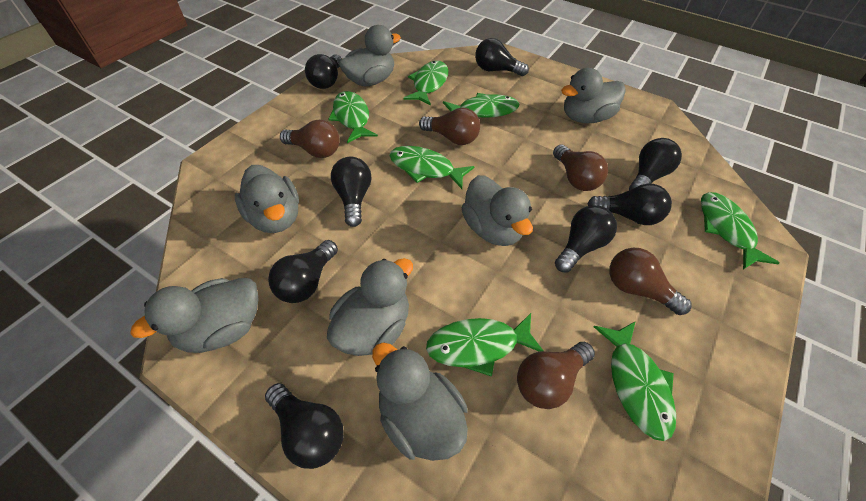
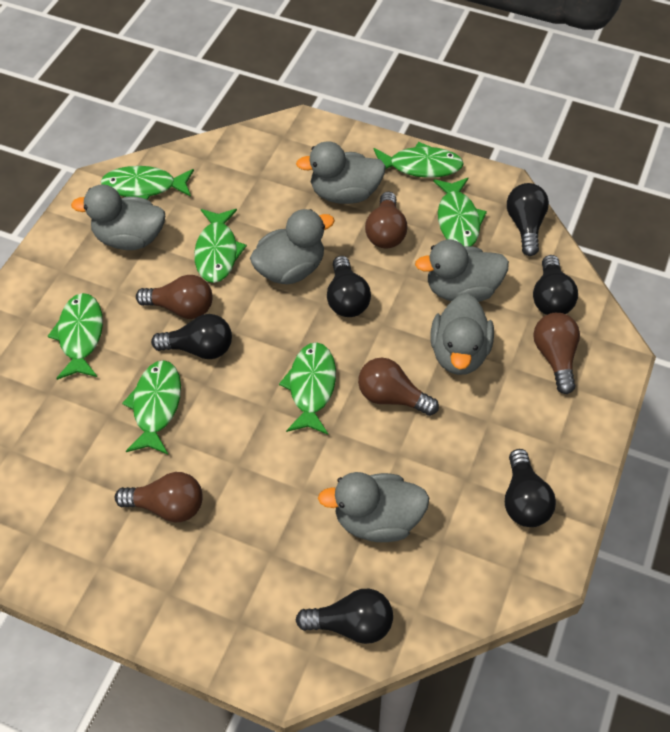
black light bulb: [265,383,344,469] [268,240,338,303] [305,54,342,89] [331,157,371,227] [475,38,529,76] [555,205,617,272] [588,184,672,225] [629,138,682,190] = 8 -> [151,314,232,359] [296,589,393,644] [327,256,371,317] [505,449,556,527] [507,183,549,256] [533,255,578,315] = 6
grey duck: [130,278,259,353] [235,165,299,233] [327,258,413,356] [339,25,401,87] [372,342,468,461] [461,175,533,246] [561,68,626,123] = 7 -> [71,184,165,250] [250,209,335,284] [296,141,386,204] [318,472,429,542] [415,240,509,302] [430,294,494,375] = 6

